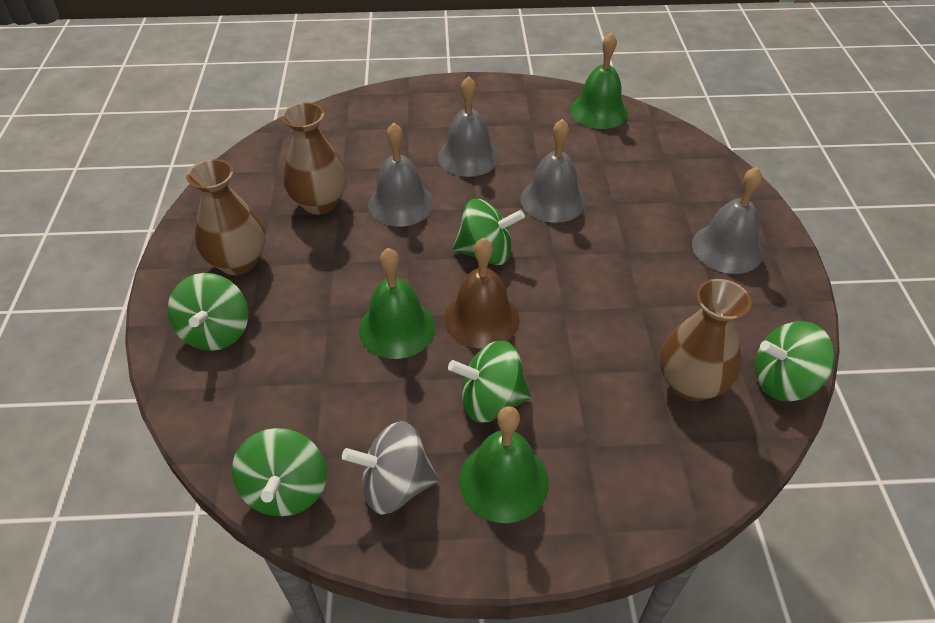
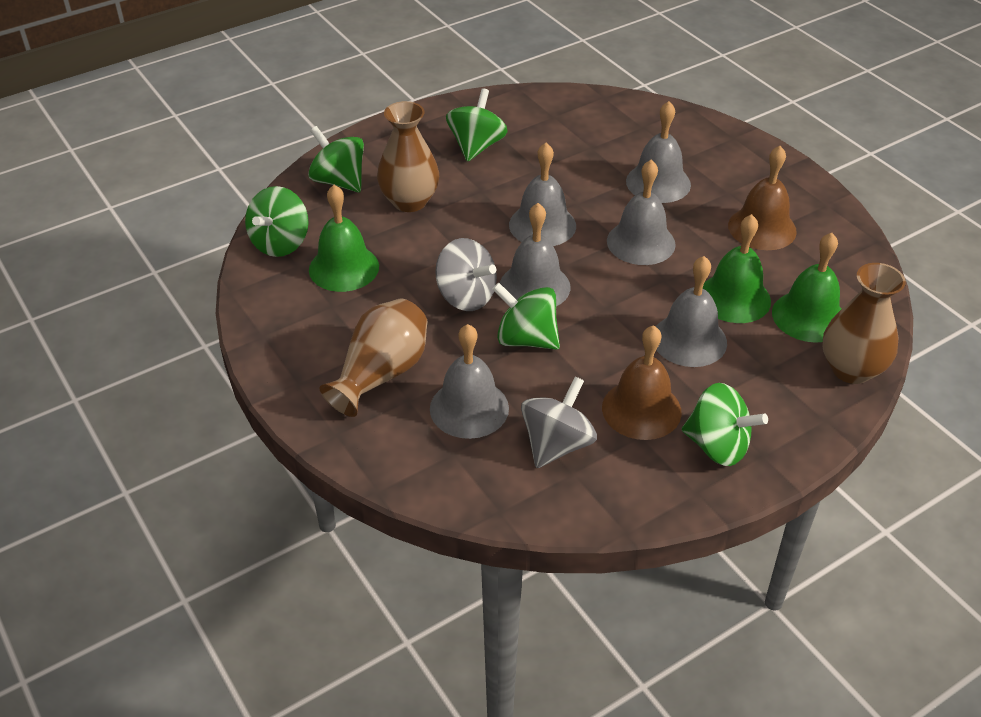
brown bell: [444,238,520,348] = 1 -> [602,325,682,440] [728,146,797,250] = 2
grey bell: [368,123,434,227] [438,76,499,177] [521,119,586,223] [692,167,763,274] = 4 -> [430,324,509,439] [500,203,570,306] [509,143,576,246] [607,160,676,265] [626,101,691,203] [656,256,727,367] = 6
grey spinning top: [342,421,439,514] = 1 -> [435,238,497,311] [521,376,597,468] = 2

